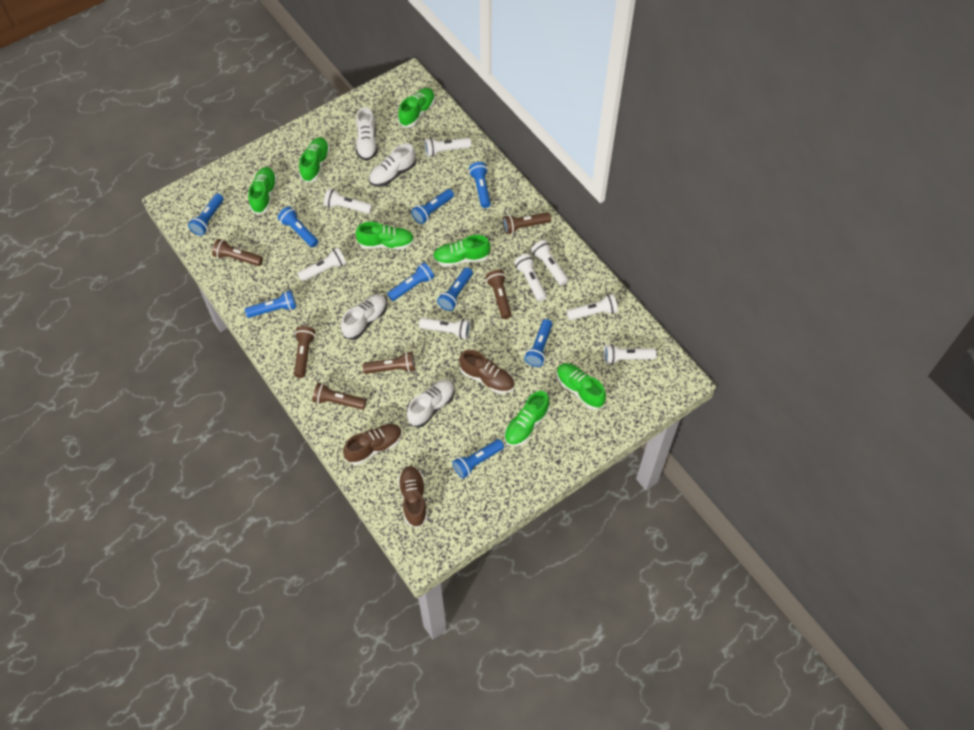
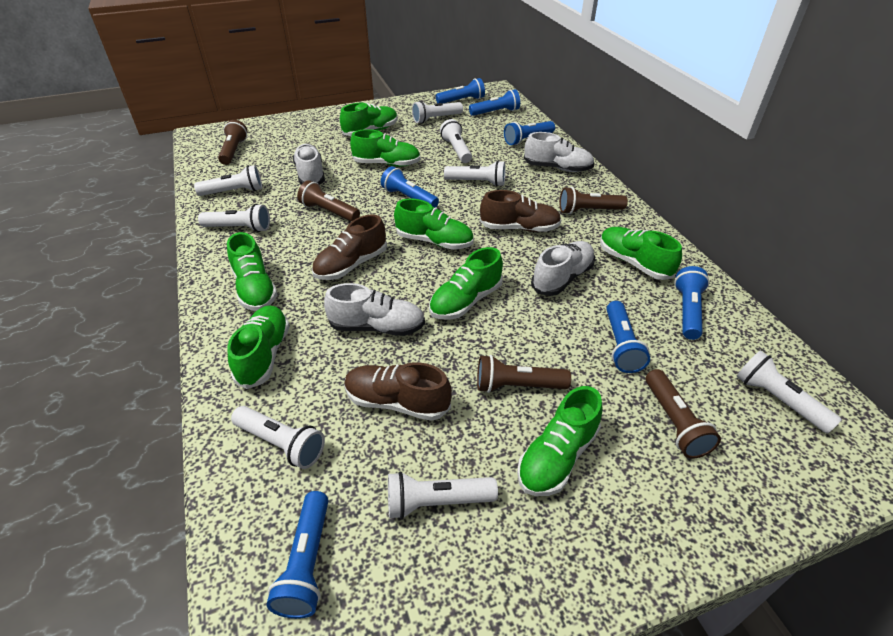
blue flashlight: [188,194,224,236] [245,290,297,318] [278,206,318,247] [387,262,434,301] [411,189,454,224] [437,267,473,311] [453,439,504,479] [469,162,491,208] [524,319,552,367] = 9 -> [266,491,328,619] [381,166,439,207] [436,78,485,104] [469,89,520,116] [504,121,555,145] [606,301,650,373] [674,266,710,340] = 7
brown flashlight: [212,239,263,266] [294,326,315,378] [312,383,366,410] [363,352,415,374] [486,270,512,319] [502,212,551,234] = 6 -> [218,120,247,165] [297,180,360,222] [477,355,571,393] [560,187,628,214] [646,369,721,459] = 5
green shoe: [248,167,277,215] [299,137,330,183] [356,222,414,250] [398,88,435,127] [433,235,490,267] [504,391,550,446] [557,363,606,410] = 7 -> [227,232,278,311] [227,305,290,389] [340,103,398,136] [350,129,421,167] [394,199,473,250] [429,247,503,320] [517,386,603,496] [600,227,682,280] = 8

